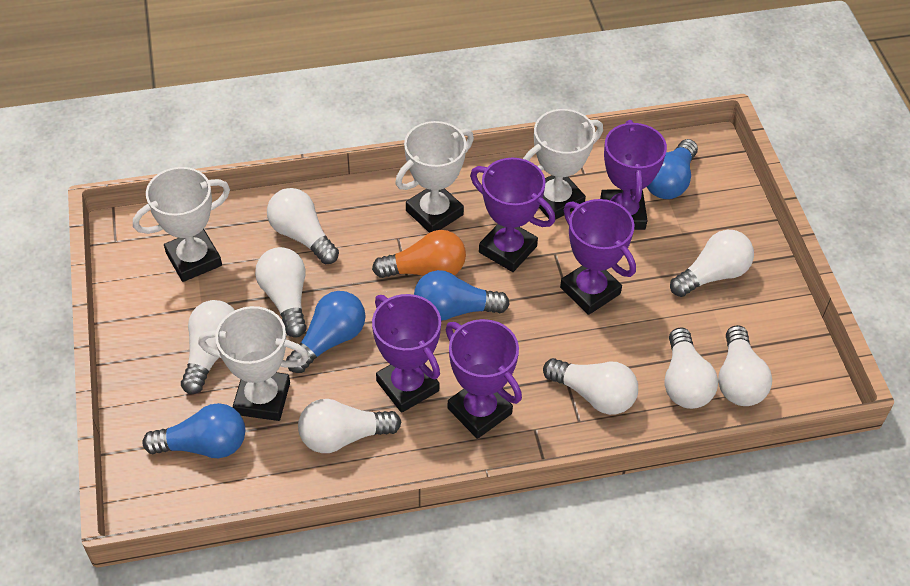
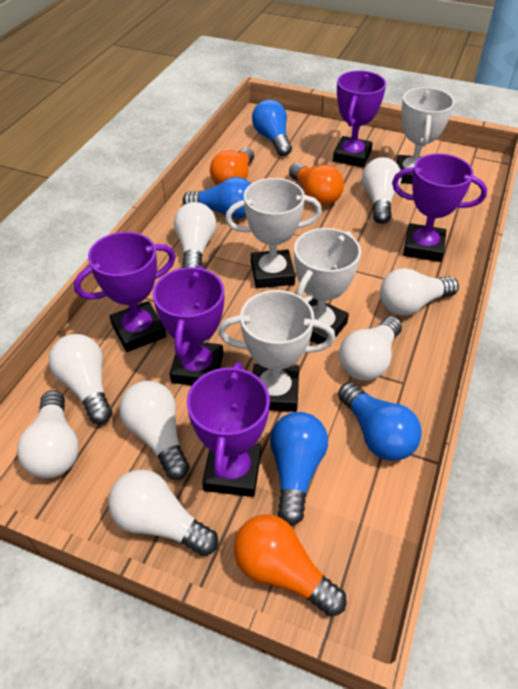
orange light bulb: [372,230,466,278] = 1 -> [210,147,254,185] [234,514,347,617] [289,163,344,206] = 3

